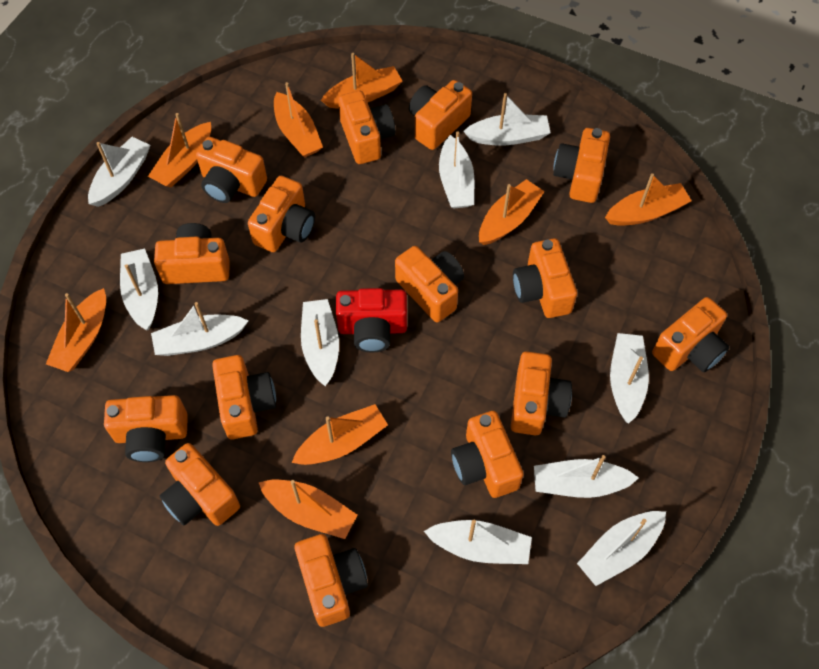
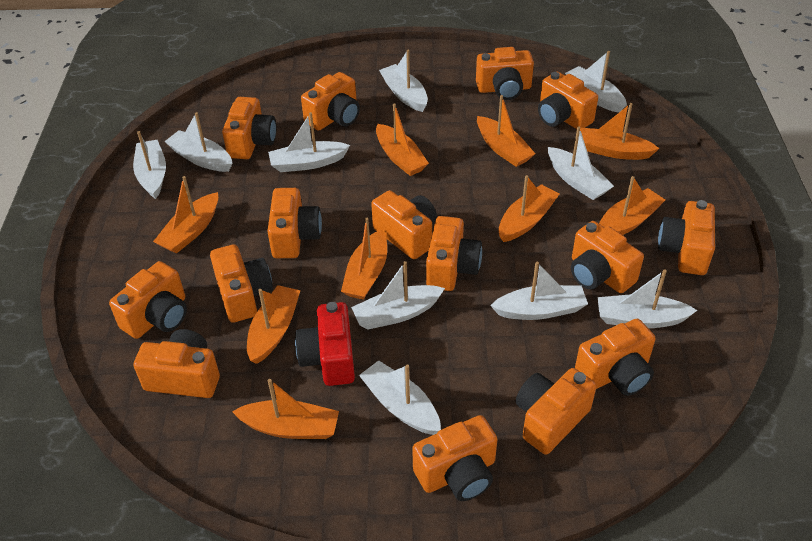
orange boat: [46,288,106,372] [148,113,211,187] [259,480,357,539] [274,82,323,158] [292,404,388,465] [321,53,402,108] [479,179,545,245] [605,173,691,226] = 8 -> [153,176,218,254] [232,379,339,439] [247,285,300,364] [341,218,387,300] [376,103,429,176] [477,95,536,167] [499,175,559,242] [580,103,660,160] [599,176,665,235] = 9

